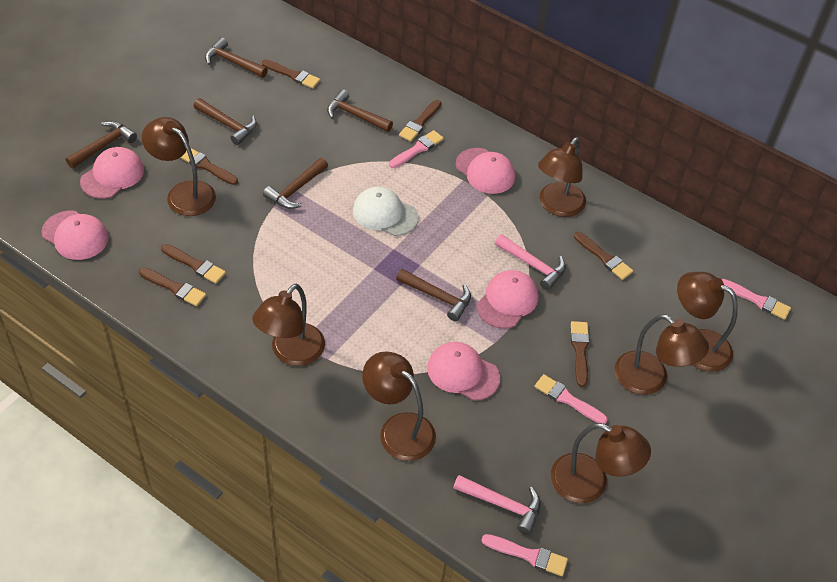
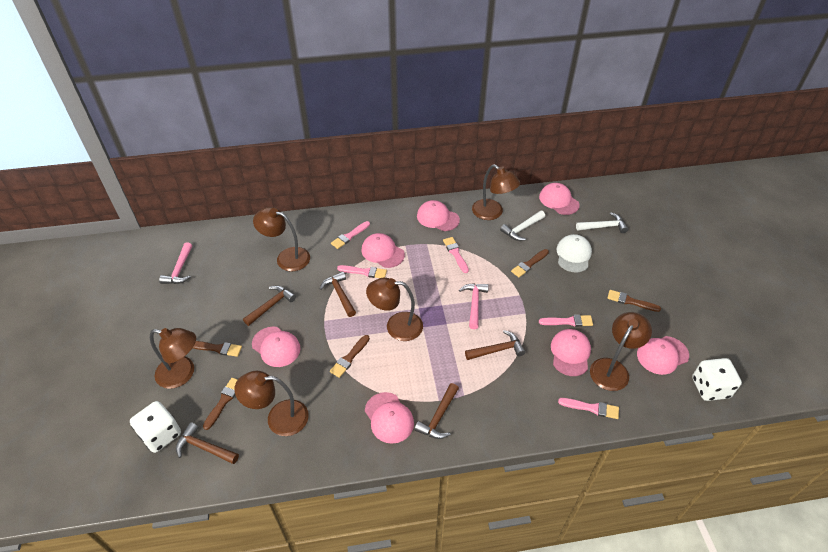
brown brush: [139,267,206,306] [161,244,226,284] [180,148,238,185] [262,59,320,88] [399,100,441,141] [571,321,590,387] [574,232,633,280] = 7 -> [193,341,242,357] [203,378,238,430] [330,335,370,378] [511,249,549,277] [607,290,661,312] = 5
brown hammer: [66,121,137,168] [194,98,257,145] [205,37,268,78] [263,158,328,209] [327,89,393,132] [396,269,471,321] = 6 -> [176,422,239,464] [243,285,296,326] [320,271,356,317] [414,383,459,439] [465,330,526,360] = 5
brown lamp: [142,117,216,216] [252,283,325,366] [362,351,436,461] [538,137,586,217] [551,423,651,503] [614,314,709,395] [677,272,738,372] = 7 -> [150,328,196,389] [234,371,309,436] [253,207,310,271] [366,277,423,341] [472,164,520,220] [590,312,652,391] = 6
pink brush: [389,130,444,168] [481,534,568,576] [534,374,608,424] [721,279,791,320] = 4 -> [331,221,370,249] [337,265,387,278] [443,237,469,273] [539,315,593,327] [558,398,619,419] = 5
pink cap: [42,211,109,260] [80,147,144,199] [427,342,500,401] [456,148,515,194] [477,270,539,329] = 5 -> [252,326,301,367] [362,233,405,268] [365,392,414,444] [417,200,460,231] [539,183,580,215] [551,329,591,376] [637,336,689,375] = 7
white dice: none = 0 -> [130,401,181,453] [692,358,742,401] = 2
white hammer: none = 0 -> [500,211,545,241] [576,212,628,233] = 2

